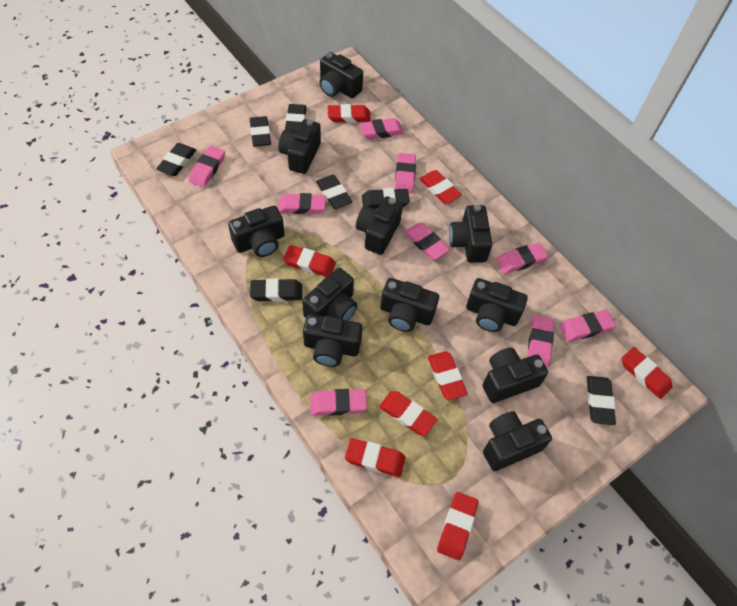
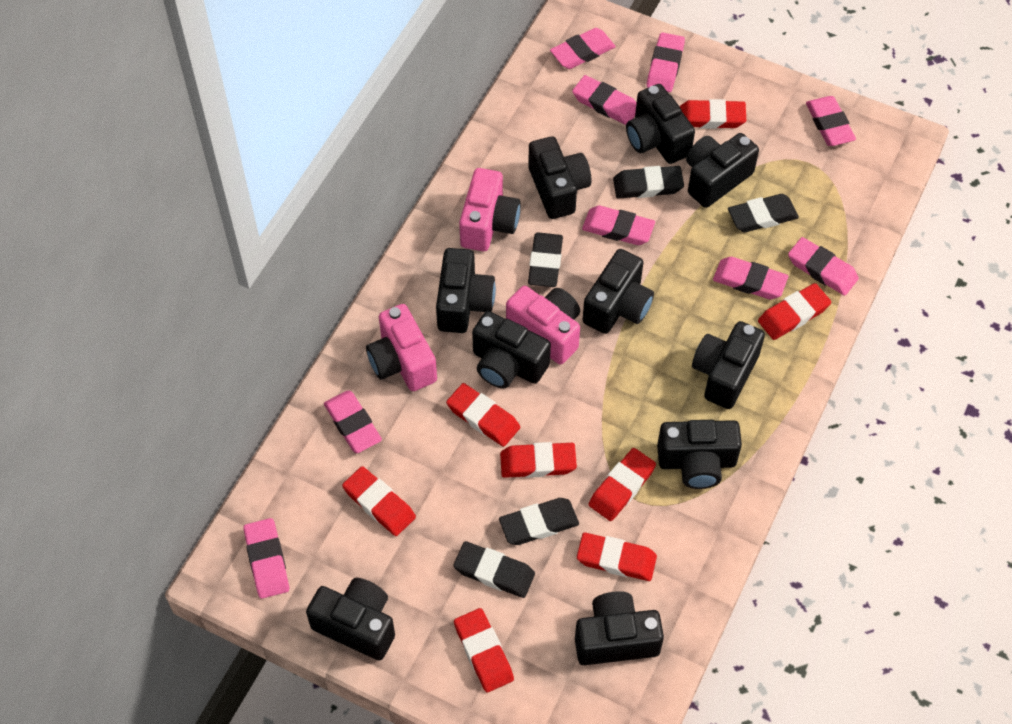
black camera: [228,205,285,257] [278,119,321,174] [302,268,357,321] [303,314,362,367] [319,52,363,98] [356,196,403,255] [380,278,439,332] [449,205,492,263] [466,278,528,332] [483,348,548,403] [483,411,552,471] = 11 -> [306,578,395,661] [436,248,496,333] [472,311,551,389] [528,136,592,219] [575,591,664,665] [583,249,654,334] [626,84,695,164] [657,420,742,489] [686,133,759,208] [692,321,765,409] = 10
black eraser: [156,143,196,176] [250,116,271,147] [250,278,302,302] [285,104,307,132] [316,174,352,209] [362,188,410,209] [587,376,616,425] = 7 -> [453,541,535,598] [499,498,579,545] [528,233,563,287] [613,166,684,199] [728,194,799,232] = 5
pink camera: none = 0 -> [366,304,437,391] [459,168,521,251] [506,286,580,364] = 3

